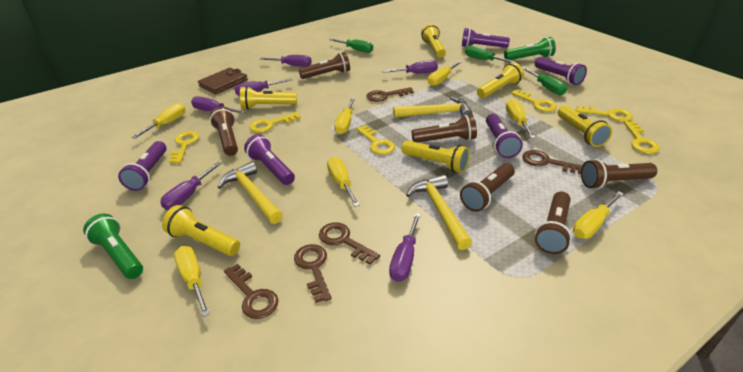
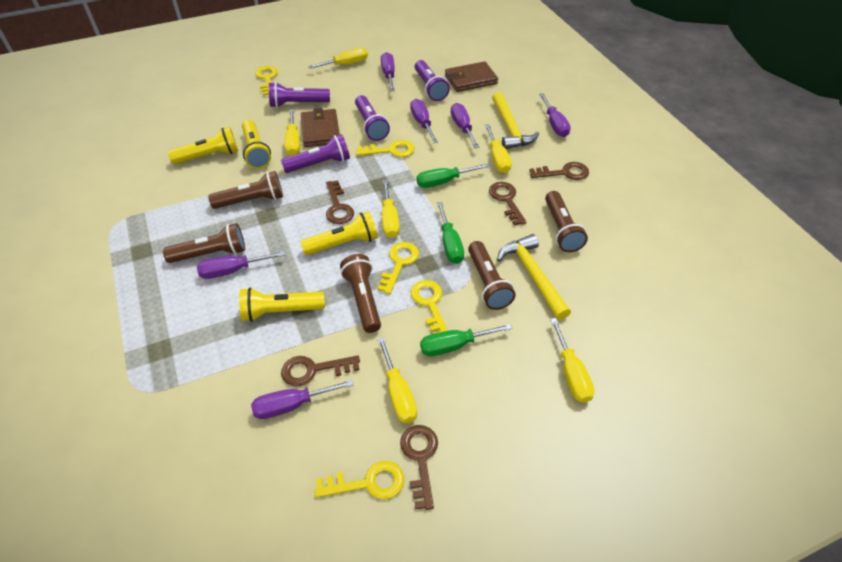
brown flashlight: [210,107,238,156] [299,52,350,79] [411,115,477,143] [460,163,515,212] [535,192,572,254] [581,159,657,189] = 6 -> [163,223,245,263] [208,171,283,209] [340,254,381,333] [468,241,516,310] [545,191,588,252] = 5
brown wallet: [198,68,248,94] = 1 -> [301,108,340,147] [445,61,498,92] = 2
green flashlight: [83,214,143,279] [504,37,556,60] = 2 -> none = 0
purple flashlight: [118,141,167,191] [244,134,295,185] [462,28,510,48] [486,114,523,158] [535,57,587,85] = 5 -> [269,82,330,108] [281,134,350,173] [355,95,390,141] [415,60,450,101] = 4
yellow flashlight: [162,205,240,256] [240,86,297,109] [402,140,470,173] [421,24,446,58] [477,62,524,98] [558,105,612,147] = 6 -> [168,127,239,164] [239,287,325,322] [242,120,271,169] [300,211,378,256] = 4
yellow hammer: [218,161,283,224] [393,96,473,118] [406,175,472,250] = 3 -> [492,92,539,149] [497,234,571,320] = 2
yellow key: [169,131,199,163] [249,112,301,133] [357,125,395,155] [511,89,557,112] [576,105,633,122] [624,121,660,154] = 6 -> [255,66,278,96] [315,461,404,500] [357,140,414,157] [378,242,419,294] [411,280,448,334] = 5
yellow screwdriver: [132,103,186,139] [174,246,210,317] [327,157,360,207] [334,98,356,135] [428,61,462,86] [506,99,536,138] [573,191,624,239] = 7 -> [284,109,300,156] [308,48,368,69] [378,337,417,423] [382,180,400,238] [485,124,512,173] [550,318,594,403] = 6

